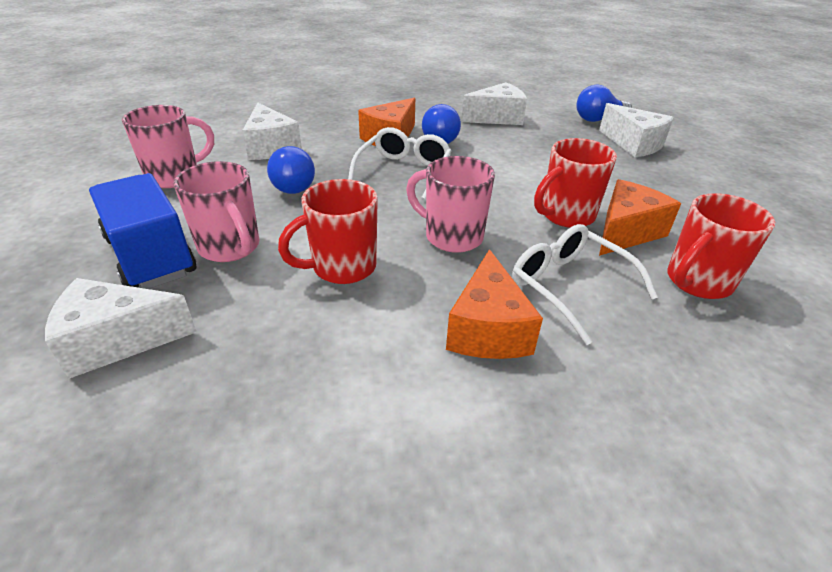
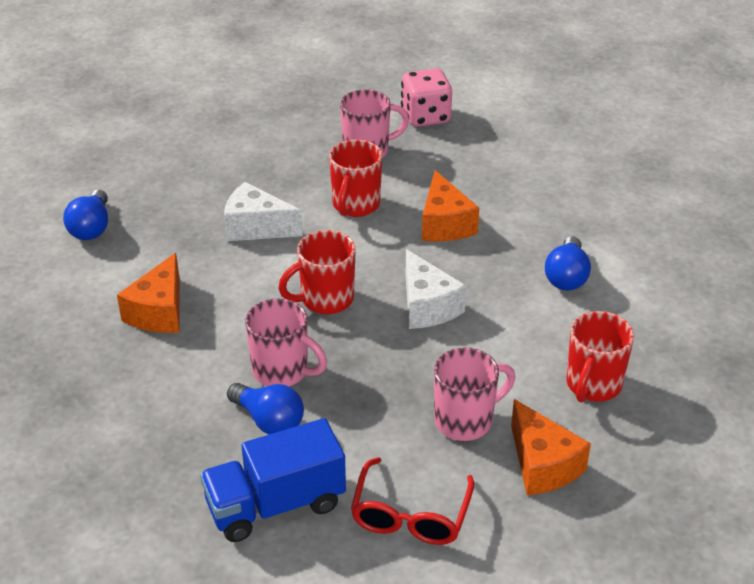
pink dice: none = 0 -> [401,68,452,127] = 1
red glasses: none = 0 -> [351,457,474,545] = 1
white cheese: [45,278,197,379] [242,102,302,160] [461,82,527,125] [599,103,674,157] = 4 -> [224,182,303,241] [406,249,467,329] = 2
white glasses: [348,127,451,200] [512,224,658,345] = 2 -> none = 0

